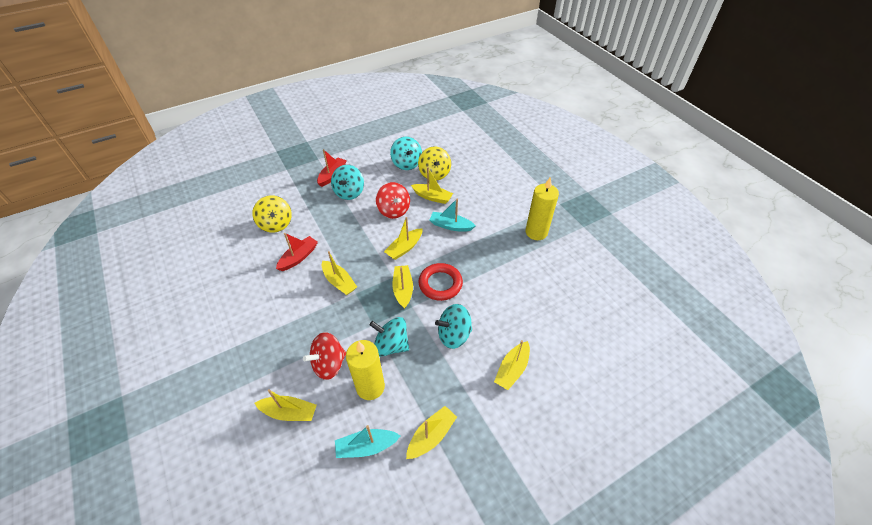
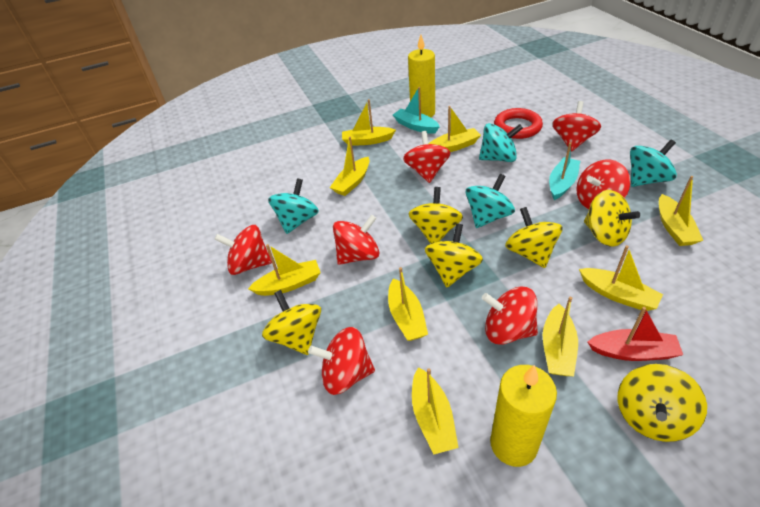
red boat: [276,233,318,271] [317,149,347,187] = 2 -> [588,307,683,361] = 1
red spinning top: [303,332,346,380] [376,182,410,219] = 2 -> [214,225,272,275] [308,327,375,395] [333,215,379,265] [403,131,450,183] [482,286,538,345] [552,101,601,152] [576,159,630,209] = 7
yellow boat: [255,389,317,421] [322,251,357,295] [384,217,423,260] [393,265,413,309] [406,406,457,459] [411,167,453,204] [494,340,530,390] = 7 -> [248,244,321,296] [330,137,369,196] [342,99,396,146] [388,267,428,341] [412,367,459,455] [429,106,481,152] [543,297,578,376] [579,245,663,311] [659,176,703,246] = 9
yellow spinning top: [252,195,292,233] [418,147,451,181] = 2 -> [262,290,321,355] [409,187,463,244] [425,223,483,287] [505,207,563,268] [584,190,640,247] [618,364,707,442] = 6

